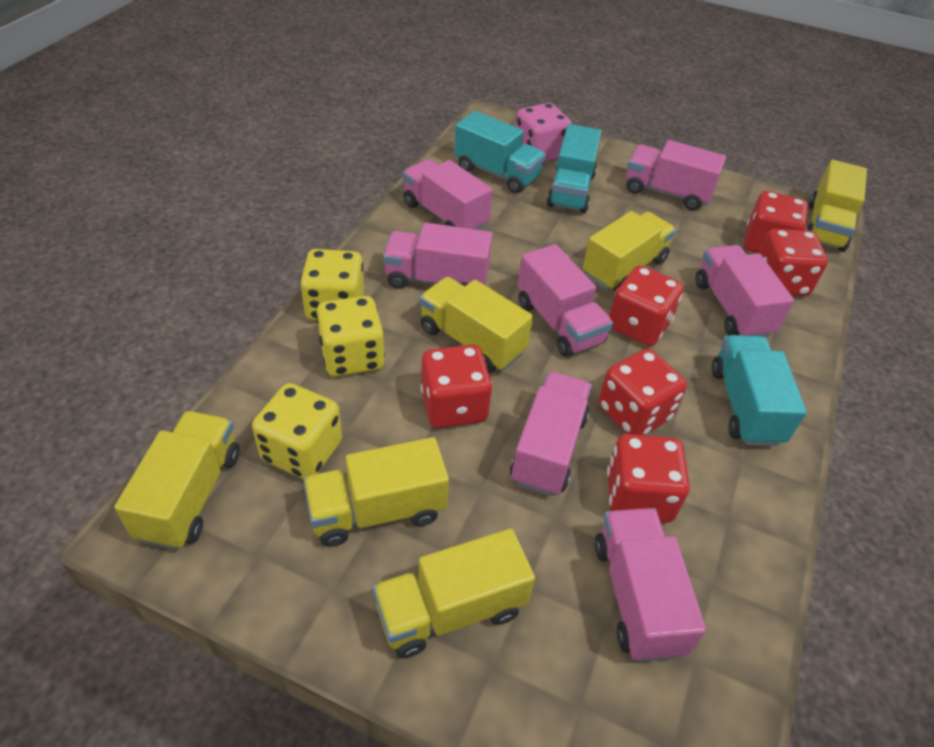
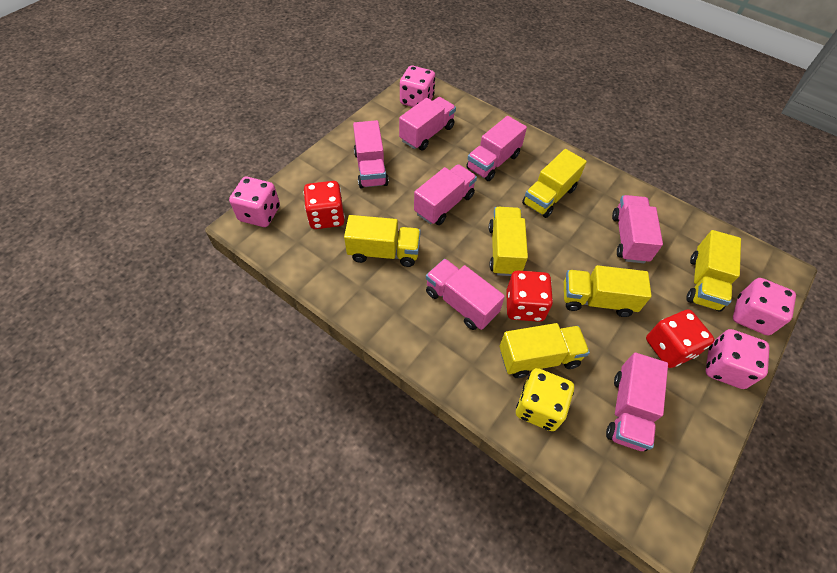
pink dice: [516,103,571,162] = 1 -> [229,177,280,227] [400,65,435,107] [706,329,770,389] [733,278,796,335] = 4
red dice: [421,345,492,428] [598,349,687,435] [607,434,690,523] [609,265,683,346] [744,191,808,253] [758,229,828,296] = 6 -> [304,181,345,229] [506,271,553,322] [646,309,714,368] = 3
turquoise truck: [454,111,546,193] [547,124,601,213] [711,335,807,446] = 3 -> none = 0
yellow dice: [252,383,342,479] [300,249,364,321] [316,296,385,377] = 3 -> [516,368,574,431] = 1

